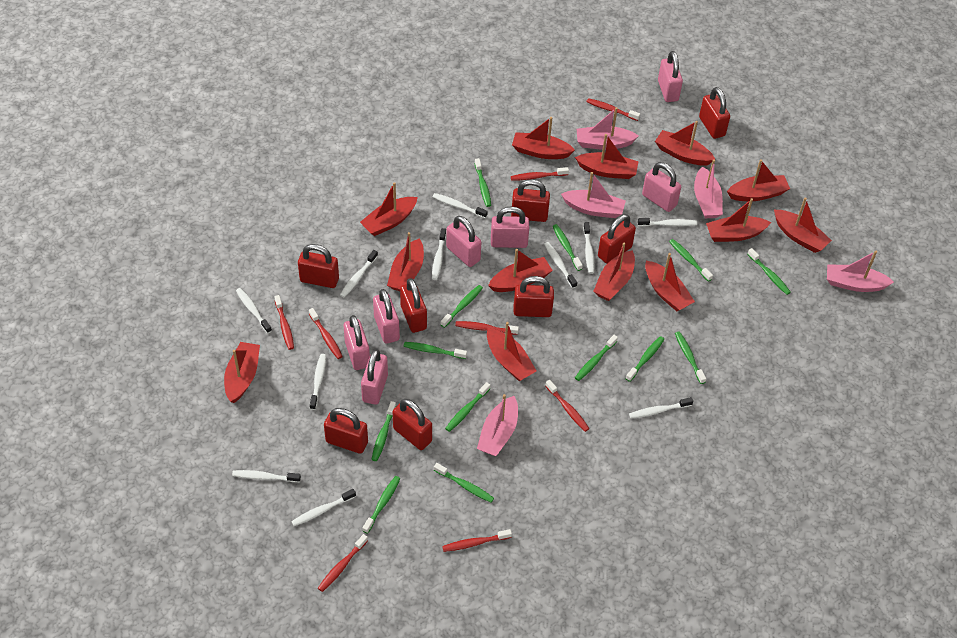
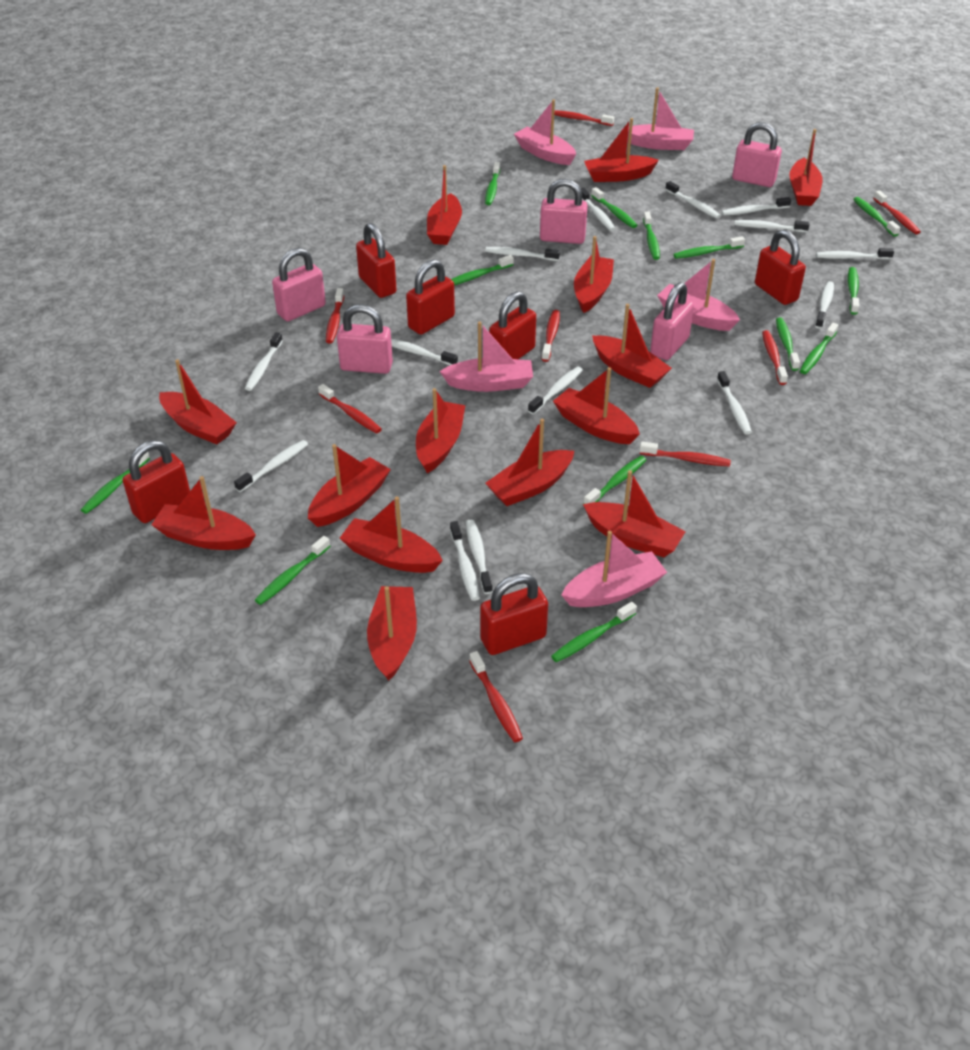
pink padlock: [344,315,370,370] [361,349,388,405] [373,289,400,344] [446,216,481,267] [491,206,529,248] [642,162,681,212] [658,51,683,102] = 7 -> [272,248,326,321] [337,304,393,374] [540,179,588,244] [650,282,694,360] [732,122,782,187] = 5
red boat: [224,342,260,403] [360,182,418,236] [387,232,424,291] [487,322,537,381] [488,249,553,292] [512,117,575,159] [575,134,639,179] [593,242,635,301] [645,253,695,311] [655,121,716,166] [706,198,771,242] [727,159,790,201] [774,197,832,253] = 13 -> [151,476,256,550] [159,359,237,444] [308,444,391,527] [340,496,443,573] [367,586,417,681] [416,388,465,473] [427,165,462,245] [485,419,574,506] [553,367,640,444] [574,236,614,313] [583,470,686,557] [584,118,659,182] [592,304,672,388] [789,129,823,206] = 14
red padlock: [298,244,339,288] [324,408,368,454] [393,399,432,450] [400,278,427,333] [511,179,550,222] [514,276,554,317] [598,214,636,264] [699,87,730,139] = 8 -> [123,440,190,523] [356,223,397,298] [406,259,455,335] [480,573,548,655] [489,291,536,359] [755,230,806,305] = 6
white toothbrush: [232,470,301,482] [236,288,272,334] [291,489,356,526] [310,354,326,410] [340,250,378,297] [432,193,488,218] [432,228,446,280] [544,242,577,288] [583,222,595,274] [629,397,693,419] [638,218,697,226] = 11 -> [234,440,308,492] [245,332,283,391] [391,339,458,365] [450,521,480,601] [466,520,493,594] [485,247,560,261] [528,367,583,414] [581,188,616,231] [665,181,721,219] [717,371,752,435] [721,197,791,216] [734,220,809,232] [815,281,834,329] [816,248,894,260] = 14

